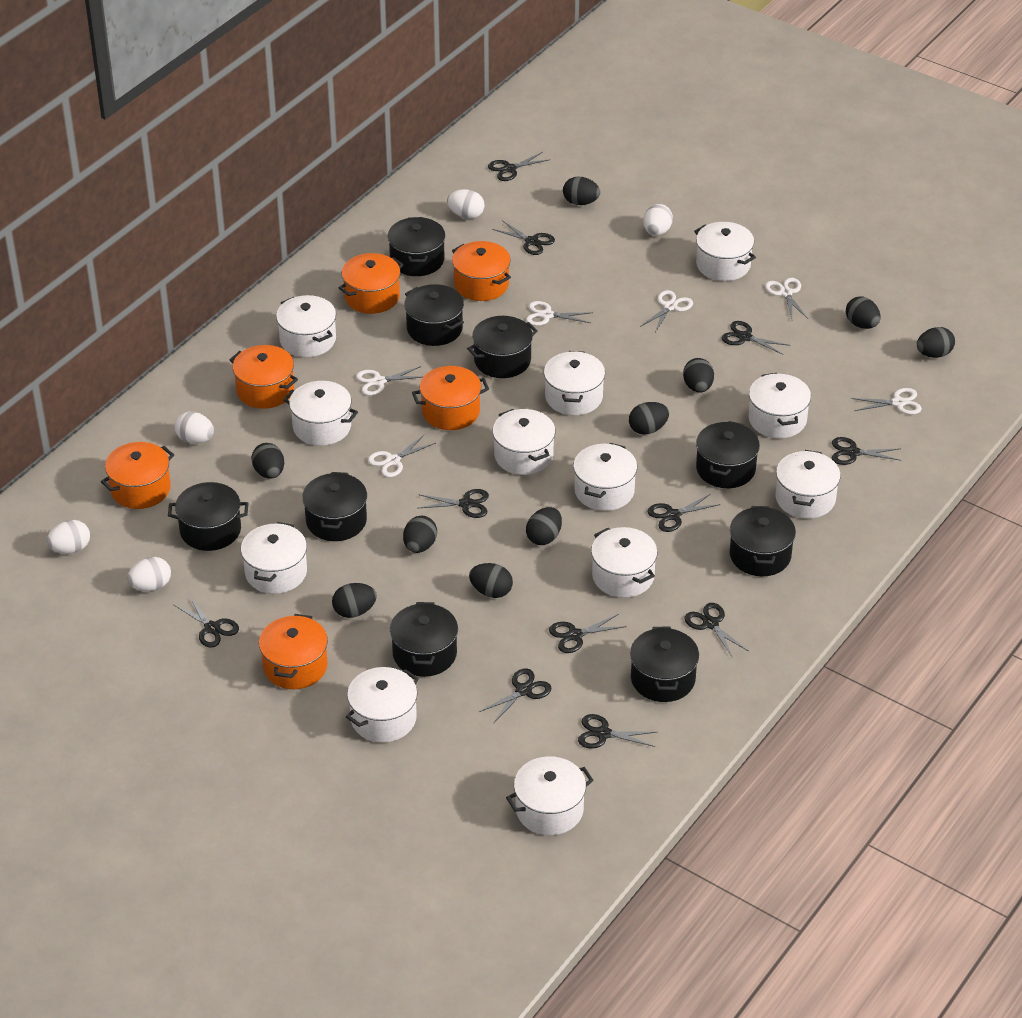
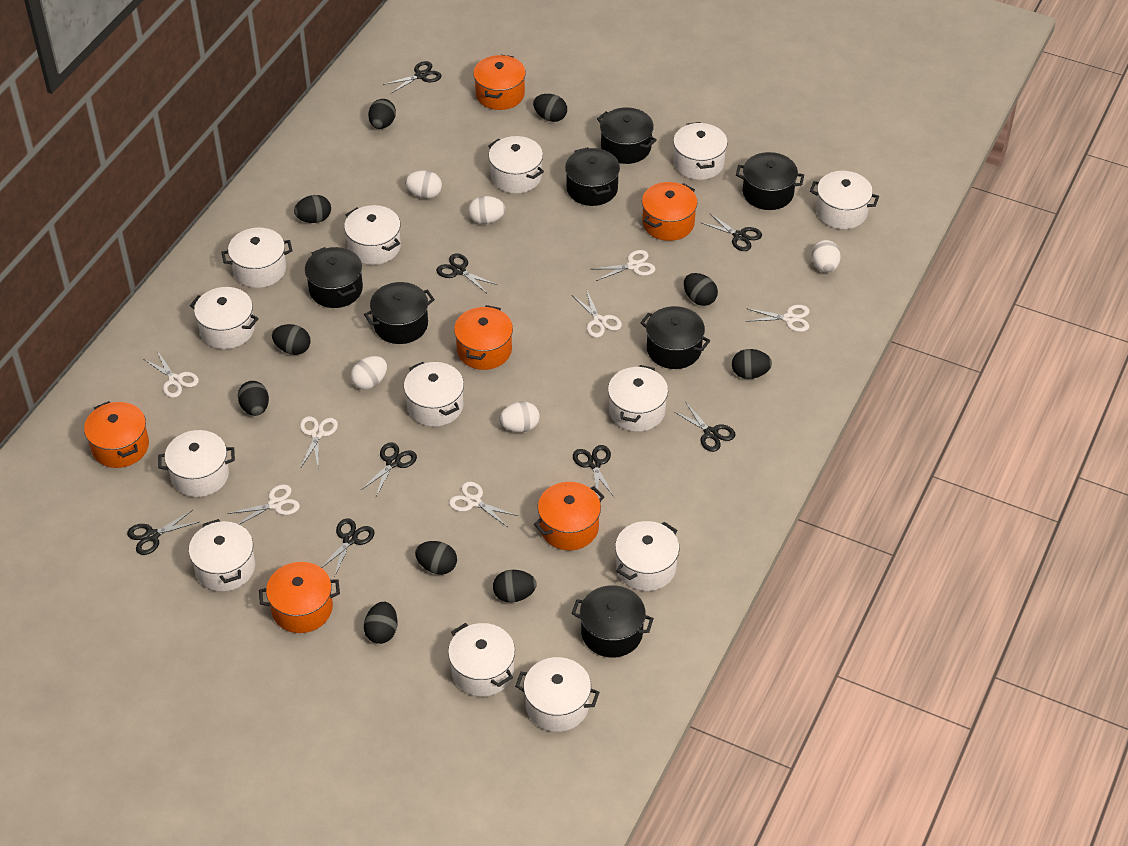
black pot: [168,482,249,551] [302,472,367,541] [388,217,445,276] [390,602,458,677] [404,284,464,346] [467,316,538,378] [630,626,699,702] [696,421,760,488] [730,506,796,576] = 9 -> [305,247,363,308] [364,282,435,344] [565,147,620,206] [571,585,654,658] [597,107,657,164] [640,306,710,369] [736,152,804,210] = 7
black scissors: [174,595,239,648] [417,489,489,518] [479,668,552,722] [488,152,548,181] [492,220,555,255] [549,614,626,653] [578,714,657,749] [648,494,720,532] [684,603,748,658] [722,321,790,355] [832,437,901,465] = 11 -> [127,510,199,555] [321,518,375,576] [361,443,417,497] [383,61,442,93] [436,253,498,292] [573,445,615,498] [673,403,735,452] [700,213,762,251] = 8
white pot: [241,522,307,594] [276,295,336,357] [284,381,358,446] [346,667,419,743] [492,409,555,475] [506,756,594,835] [544,351,605,415] [573,443,637,511] [591,527,658,598] [694,222,756,281] [748,373,811,438] [775,450,841,519] = 12 -> [158,430,235,497] [189,519,255,591] [190,287,259,349] [221,228,292,288] [344,205,401,265] [404,362,464,427] [448,623,515,697] [488,136,544,194] [515,657,600,732] [608,365,668,432] [615,521,679,591] [673,122,728,180] [810,171,879,229] = 13
white scissors: [356,366,424,396] [368,434,436,477] [526,301,593,326] [640,290,693,332] [765,278,808,319] [851,388,922,415] = 6 -> [143,351,199,398] [228,484,300,525] [300,416,338,467] [449,482,518,527] [573,289,622,338] [593,250,656,281] [746,305,810,332] = 7

